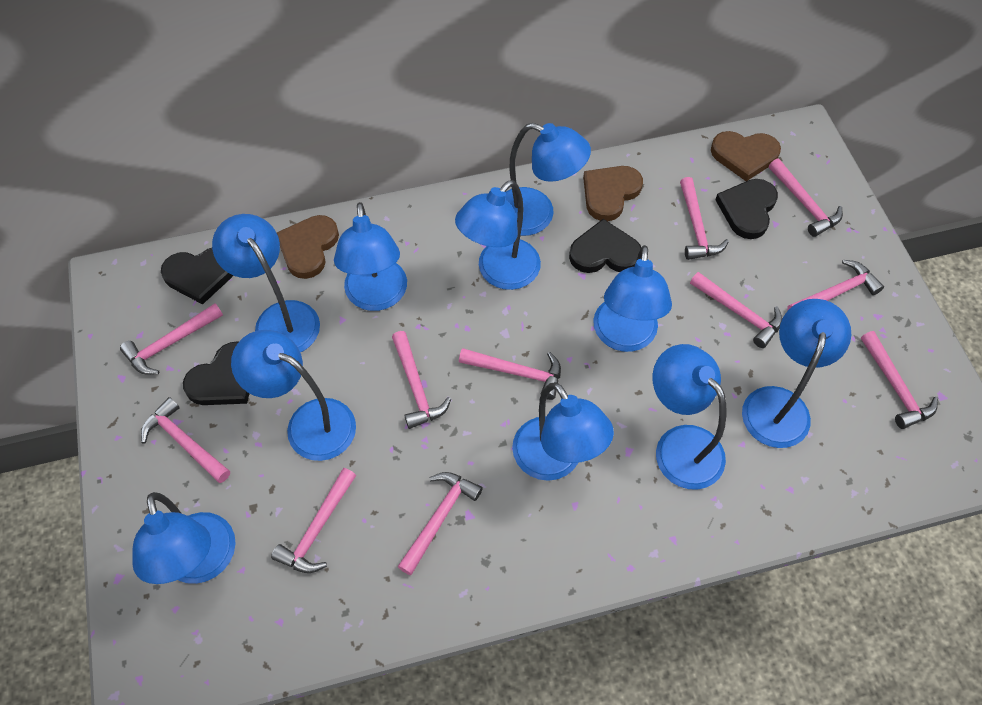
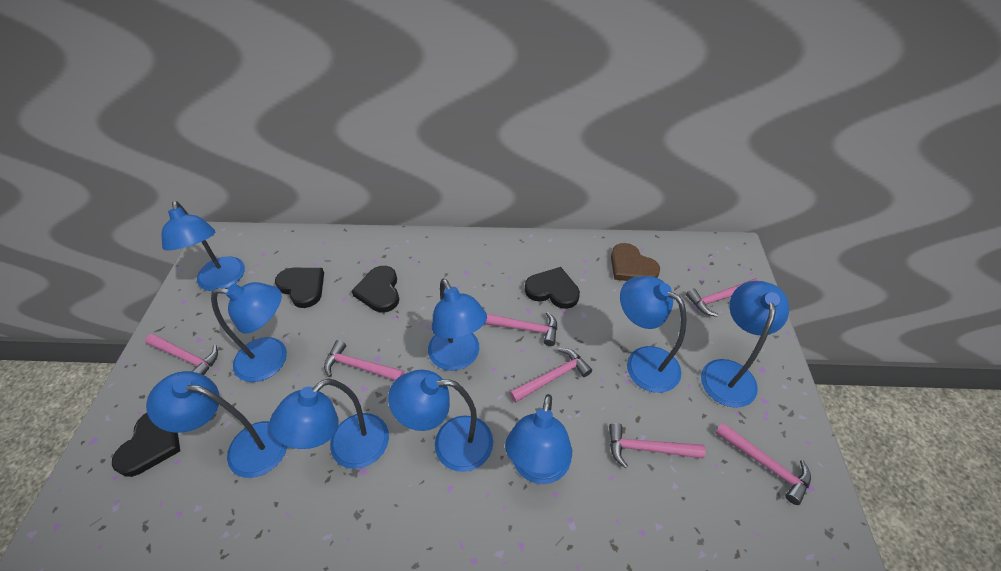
blue lamp: [132,492,236,584] [212,214,320,353] [231,330,356,461] [334,202,407,311] [455,180,541,290] [505,123,591,236] [512,382,614,481] [593,245,672,352] [652,344,726,490] [742,299,851,448] = 10 -> [146,371,287,478] [162,201,245,291] [211,282,287,382] [269,378,389,469] [388,370,493,472] [428,278,487,371] [505,394,572,484] [620,276,686,393] [701,281,789,408] = 9
brown heart: [277,215,339,279] [583,166,643,221] [711,131,781,181] = 3 -> [611,243,660,281] = 1
pink hammer: [120,303,223,375] [141,397,230,483] [271,468,356,573] [392,331,451,429] [397,472,483,575] [459,348,561,400] [680,177,729,260] [690,272,782,348] [769,159,843,237] [787,260,884,310] [861,331,938,429] = 11 -> [145,334,218,375] [324,340,405,380] [485,312,557,346] [510,348,592,403] [609,423,706,468] [686,278,760,317] [715,422,811,505] = 7

